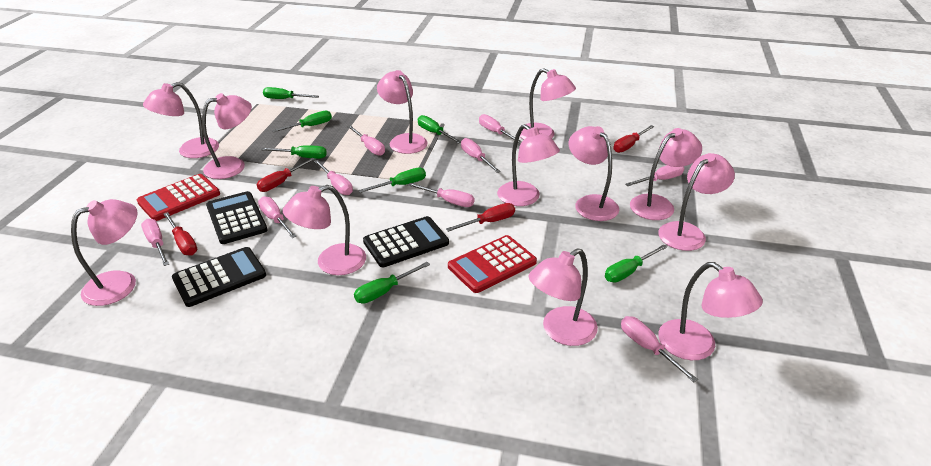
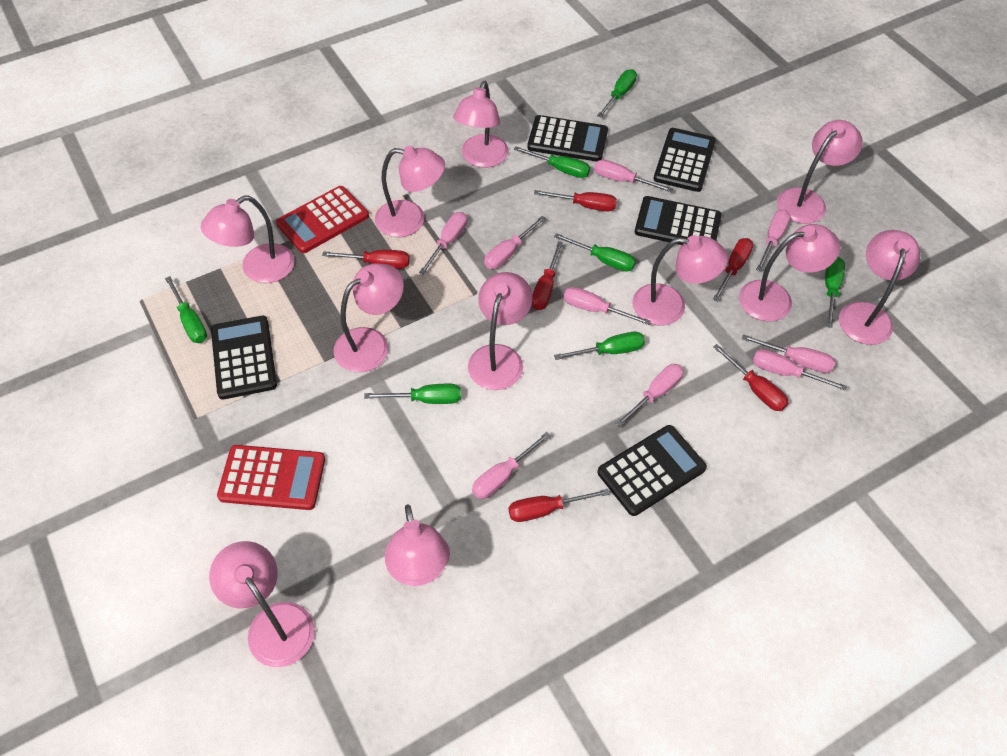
black calculator: [172,247,266,307] [206,191,267,244] [363,216,449,267] = 3 -> [211,315,277,399] [527,115,608,162] [597,425,707,516] [635,196,722,245] [654,128,716,192] = 5
pink lamp: [71,199,138,306] [143,82,219,158] [202,93,252,179] [283,185,366,275] [377,70,428,154] [497,124,560,206] [520,68,576,139] [529,248,598,346] [569,126,619,221] [630,128,702,220] [658,153,735,251] [658,262,763,360] = 12 -> [201,196,295,283] [209,541,315,667] [334,263,404,372] [375,146,445,237] [385,505,450,586] [453,81,508,168] [468,272,533,390] [632,235,728,326] [739,224,840,322] [777,120,863,224] [839,230,920,345] = 11
red screwdriver: [164,212,198,256] [257,158,315,192] [446,203,515,232] [614,125,655,153] = 4 -> [322,250,410,269] [508,489,610,522] [532,241,563,310] [534,190,617,211] [713,238,753,301] [713,344,789,411] = 6

